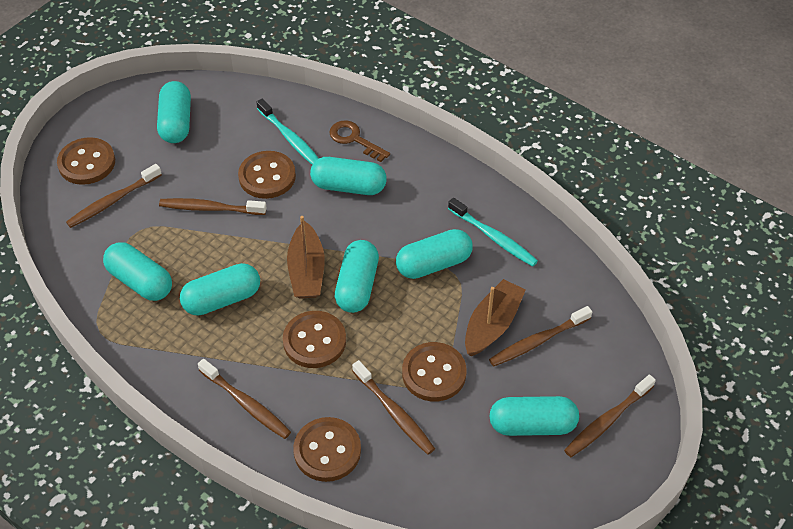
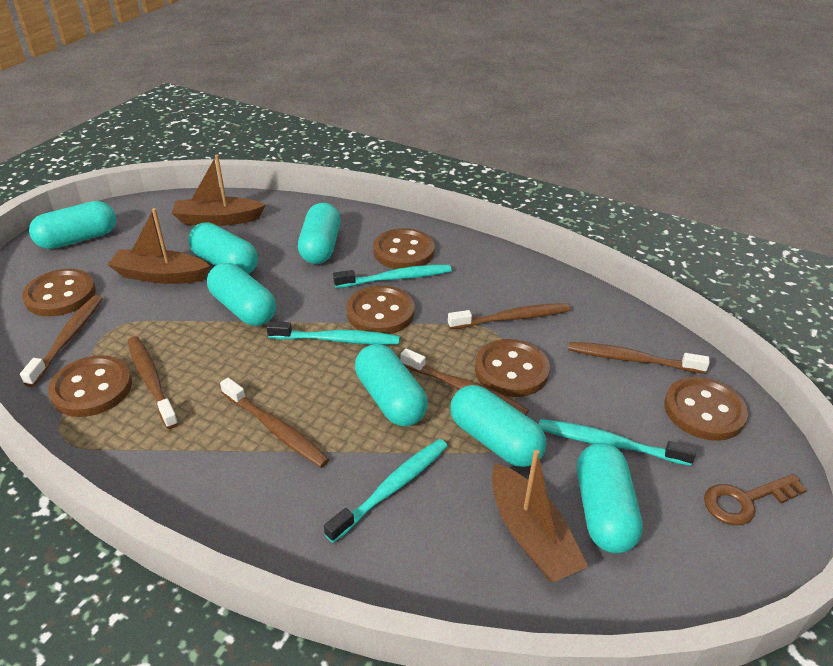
brown boat: [287,216,325,299] [465,279,526,356] = 2 -> [107,208,210,284] [171,155,266,226] [492,450,589,582] = 3
brown button: [57,137,115,185] [238,151,296,199] [283,311,346,368] [293,417,361,482] [402,342,467,402] = 5 -> [22,269,96,316] [48,355,132,417] [346,285,415,334] [373,228,435,269] [475,339,550,397] [664,377,748,441] = 6
turquoise toothbrush: [256,99,319,165] [448,198,538,267] = 2 -> [266,321,400,345] [324,439,448,543] [333,265,452,288] [539,419,696,466] = 4

